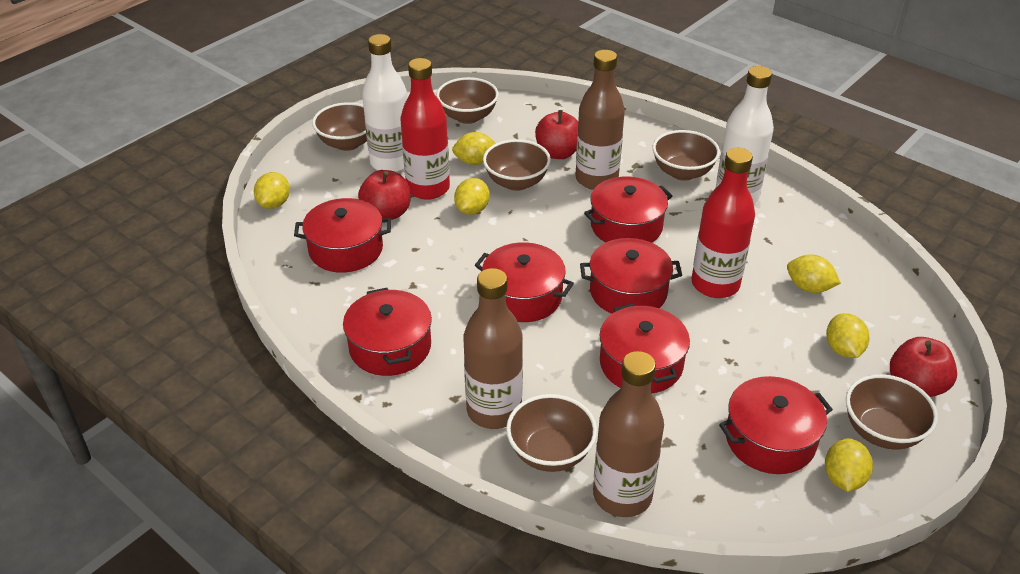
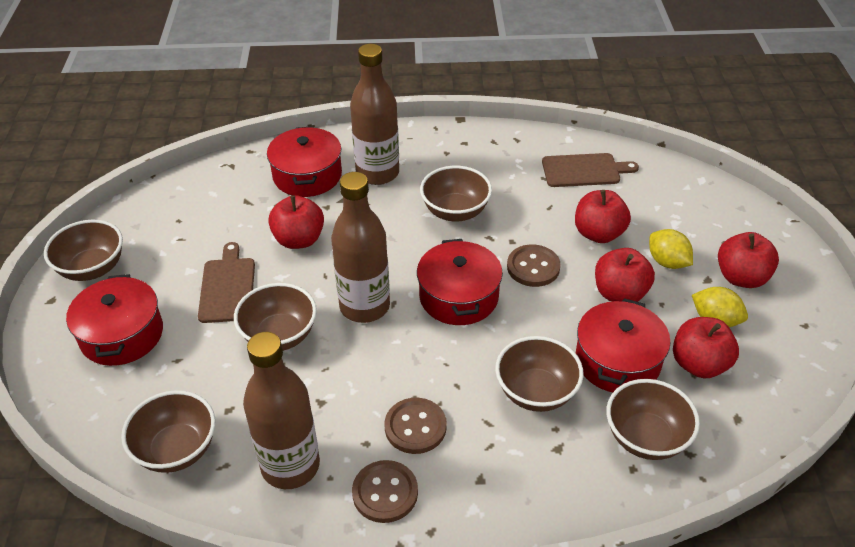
brown button: none = 0 -> [352,460,418,523] [385,398,447,454] [507,244,561,287] = 3
brown cutting board: none = 0 -> [198,242,255,323] [542,153,639,187] = 2
red apple: [358,170,411,220] [535,110,578,159] [890,337,957,397] = 3 -> [268,195,324,249] [575,190,631,243] [595,248,655,302] [673,317,739,378] [718,232,779,288] = 5
red bottle: [401,58,450,200] [692,148,755,298] = 2 -> none = 0
red pot: [294,198,391,273] [343,288,432,376] [475,242,574,322] [580,238,682,314] [584,177,672,243] [600,303,690,393] [719,376,833,474] = 7 -> [66,274,163,366] [267,126,342,197] [417,239,503,325] [576,298,671,392] = 4
white bottle: [362,34,407,172] [716,66,774,204] = 2 -> none = 0
yellow lemon: [254,172,290,209] [452,132,496,165] [454,178,490,215] [787,255,841,293] [825,438,873,492] [826,313,869,358] = 6 -> [649,229,693,269] [692,287,748,327] = 2

